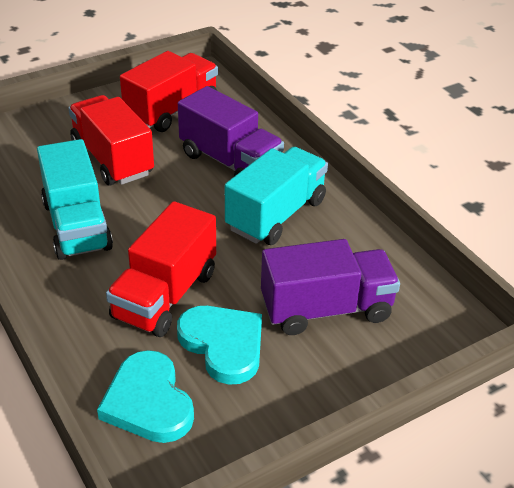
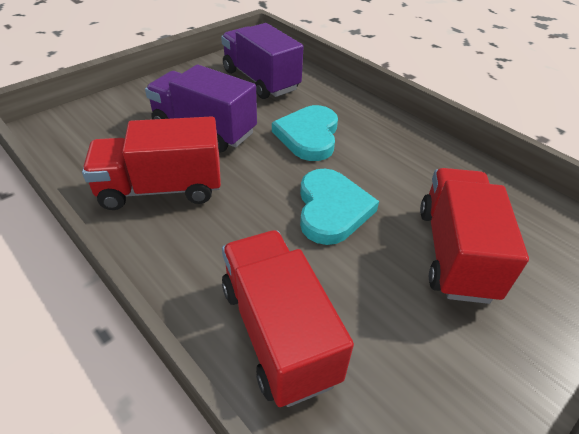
turquoise truck: [37,139,113,260] [225,147,328,245] = 2 -> none = 0

